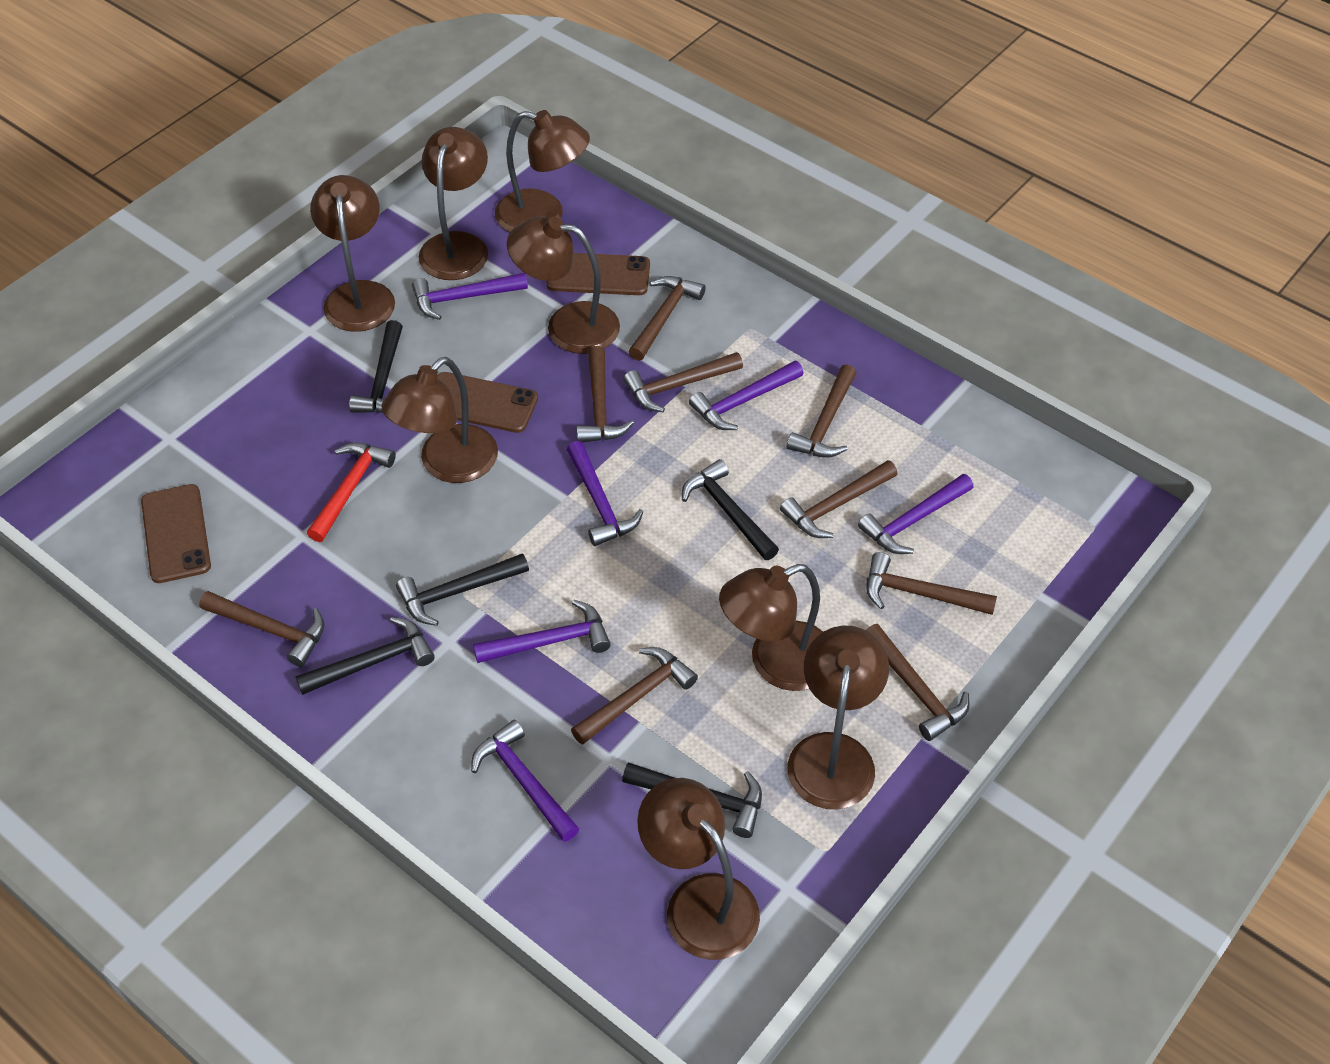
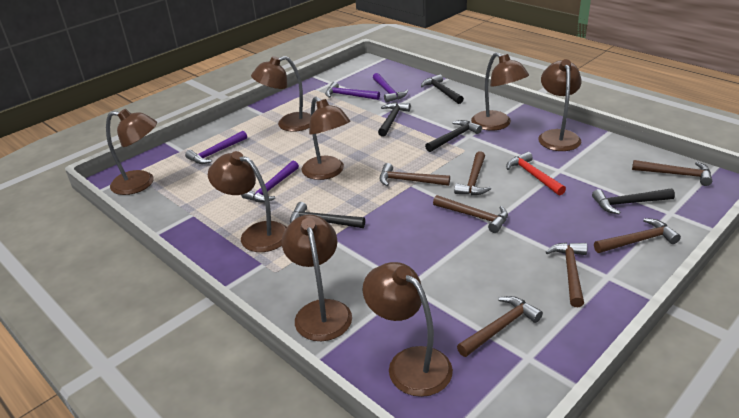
brown hammer: [199,591,325,667] [571,647,698,745] [577,346,634,443] [623,352,743,412] [628,276,706,361] [780,460,897,538] [787,364,856,458] [866,552,997,615] [866,624,969,741] = 9 -> [379,163,450,186] [433,195,508,233] [454,151,491,195] [457,296,543,357] [546,243,587,307] [594,218,681,253] [632,160,712,186] = 7
brown phone: [141,484,211,583] [437,372,538,433] [547,253,650,295] = 3 -> none = 0
purple hammer: [412,273,528,320] [471,720,579,842] [473,600,611,663] [567,441,643,546] [689,361,804,430] [858,474,973,554] = 6 -> [185,131,247,164] [241,161,299,203] [325,82,380,100] [373,73,408,103] = 4

